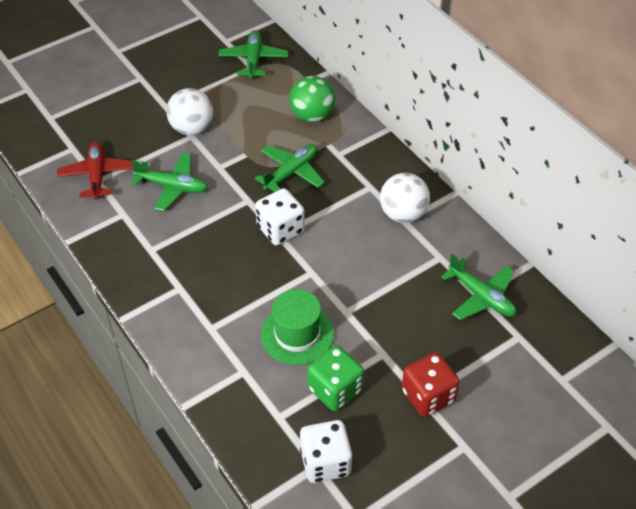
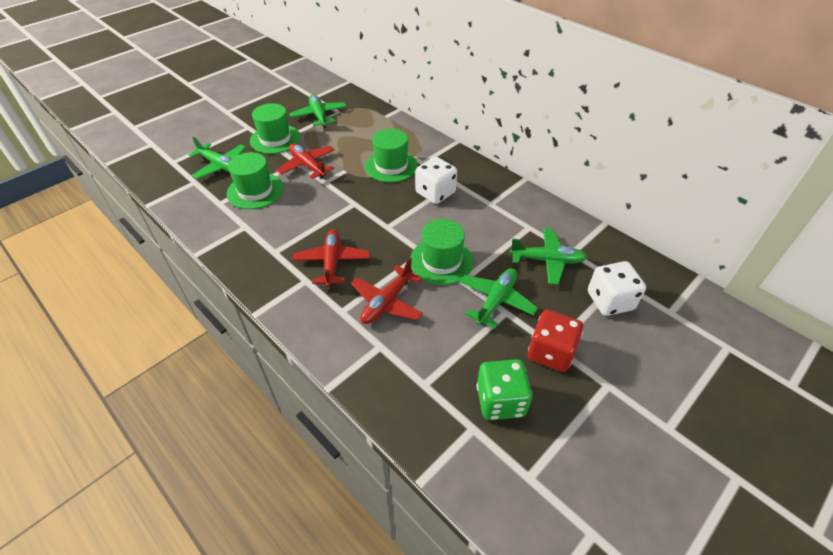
green ball: [289,76,335,122] = 1 -> none = 0
green hat: [261,289,334,365] = 1 -> [227,152,284,209] [250,103,301,154] [365,129,418,183] [410,219,474,285] = 4
red plane: [57,142,134,200] = 1 -> [276,143,335,179] [293,229,370,287] [351,258,423,324] = 3
white ball: [166,88,213,135] [380,173,430,223] = 2 -> none = 0

